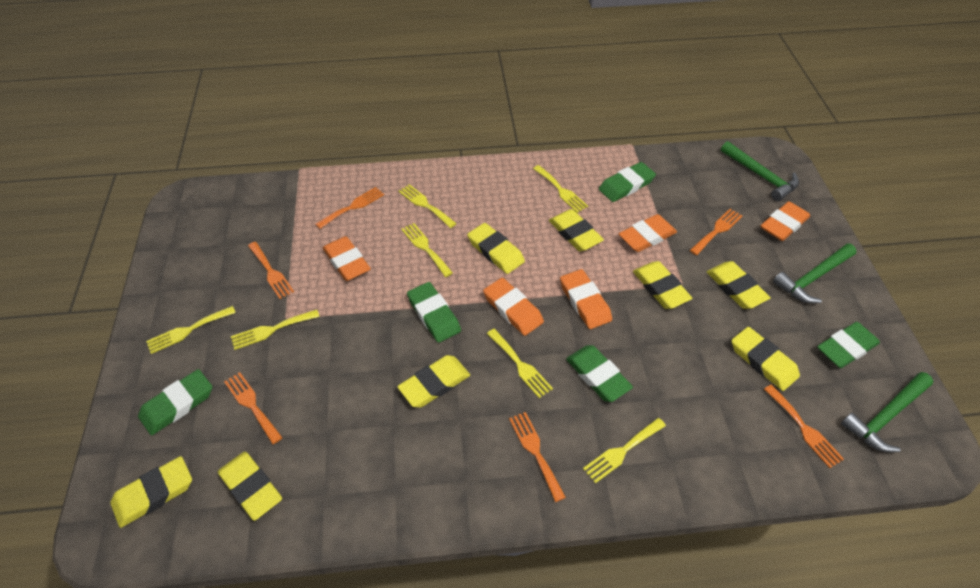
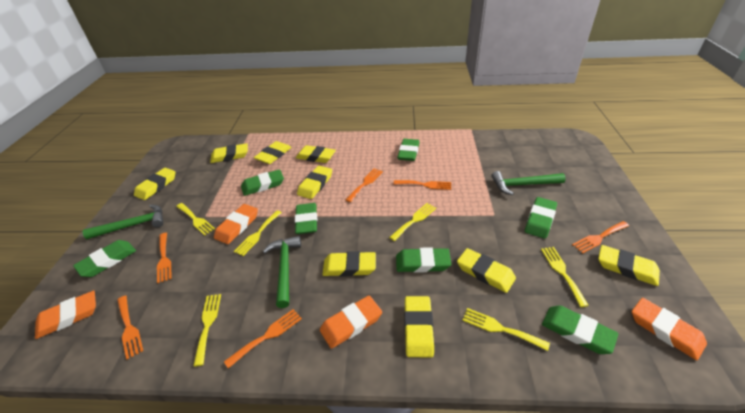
green eraser: [138,369,212,435] [407,282,461,343] [566,345,633,402] [599,162,656,202] [817,322,880,368] = 5 -> [73,240,136,277] [241,169,284,196] [295,203,317,234] [396,247,451,273] [397,139,420,161] [525,197,557,239] [542,305,618,354] = 7
orange eraser: [323,236,371,281] [483,278,544,336] [560,269,612,329] [619,214,677,252] [761,201,810,241] = 5 -> [35,291,96,339] [214,204,258,244] [320,295,382,349] [632,298,707,360] = 4
yellow eraser: [110,456,192,528] [218,452,282,521] [397,355,470,407] [467,223,525,274] [549,209,604,251] [633,261,693,309] [706,261,771,309] [731,327,800,391] = 8 -> [134,168,176,200] [210,143,248,163] [254,141,292,164] [296,145,336,163] [297,166,332,199] [322,251,376,277] [404,296,434,358] [457,248,516,293] [598,245,660,286] = 9
yellow fork: [146,306,236,354] [231,310,320,350] [399,184,457,228] [401,223,453,277] [487,329,553,398] [533,165,588,213] [583,418,666,483] = 7 -> [176,203,215,235] [193,294,221,366] [234,210,282,256] [389,203,436,241] [462,308,550,351] [541,247,589,307] = 6

